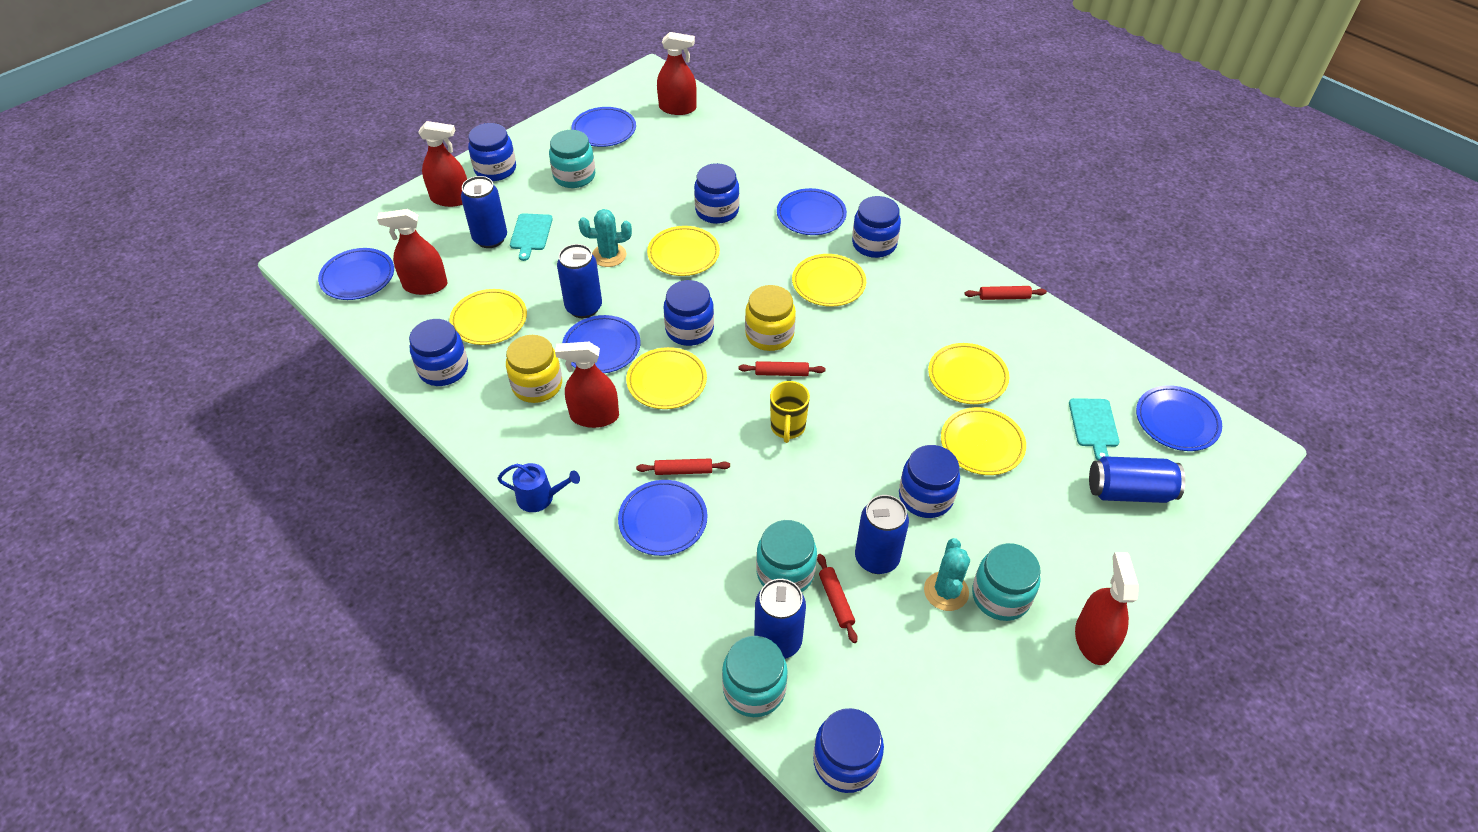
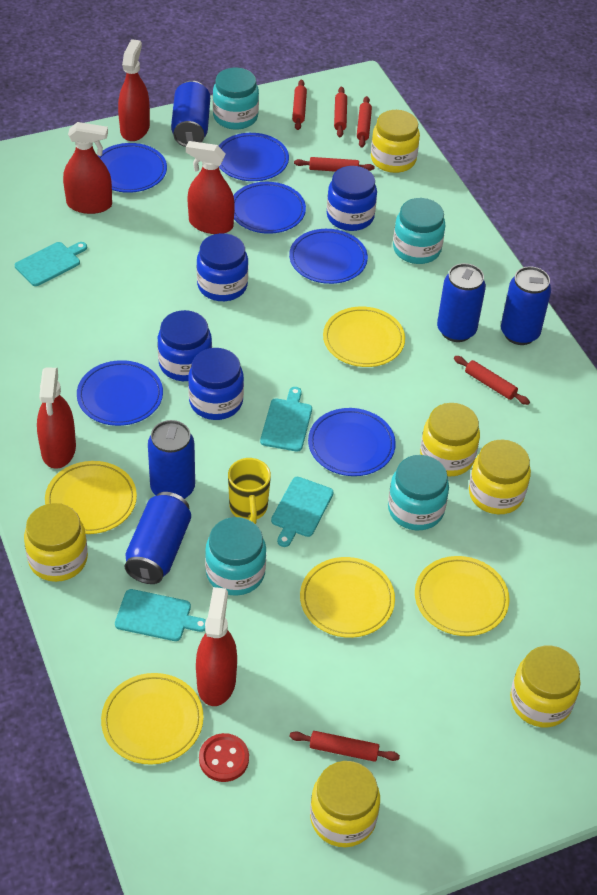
blue jar: [409,319,468,386] [468,123,516,181] [664,280,714,346] [694,163,739,224] [813,708,884,793] [852,196,901,258] [899,445,960,518] = 7 -> [158,310,212,381] [188,348,244,420] [197,233,248,301] [327,166,377,231] = 4
blue watering can: [497,463,580,512] = 1 -> none = 0
red button: none = 0 -> [199,733,249,782] = 1
red rolling pin: [636,458,730,475] [738,361,826,376] [817,554,858,643] [965,286,1047,300] = 4 -> [289,731,400,762] [292,80,307,130] [294,157,374,172] [334,87,347,138] [357,96,372,148] [454,356,530,405] = 6
turquoise cactus: [579,209,632,267] [924,538,970,611] = 2 -> none = 0
turquoise cutting board: [510,213,553,261] [1069,398,1119,460] = 2 -> [15,242,87,286] [115,589,206,641] [260,387,312,452] [271,477,334,547] = 4
yellow jar: [506,335,562,403] [745,285,796,351] = 2 -> [24,503,88,582] [310,761,380,847] [371,110,420,173] [420,403,480,476] [469,439,531,514] [510,646,580,727] = 6
yellow plate: [449,289,527,345] [626,347,707,409] [647,226,720,276] [792,254,866,307] [928,343,1009,404] [941,407,1026,475] = 6 -> [45,461,137,534] [101,673,203,765] [300,557,395,638] [323,307,405,367] [415,556,510,636] = 5

